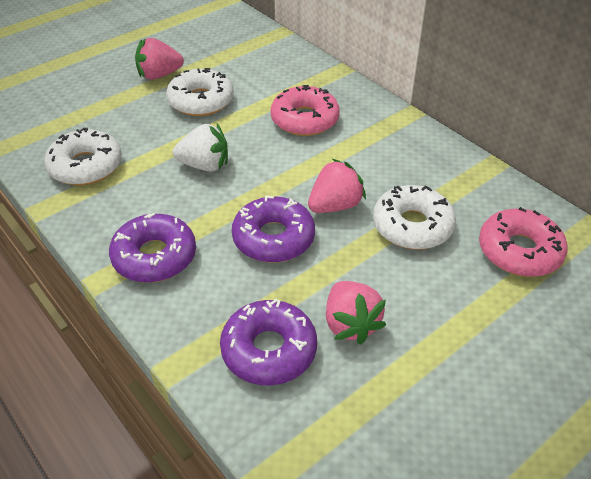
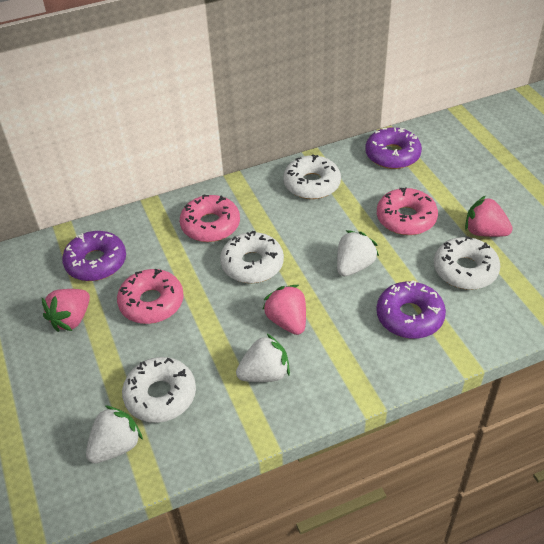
pink donut: [271,85,340,136] [479,207,568,277] = 2 -> [117,268,184,324] [180,195,240,242] [377,187,438,235] = 3
white donut: [44,128,122,185] [166,68,234,116] [373,185,456,250] = 3 -> [122,357,196,423] [220,231,284,283] [283,154,341,199] [434,236,500,290] = 4
white strawberry: [173,124,228,172] = 1 -> [86,405,143,463] [236,334,290,382] [337,230,379,276] = 3

